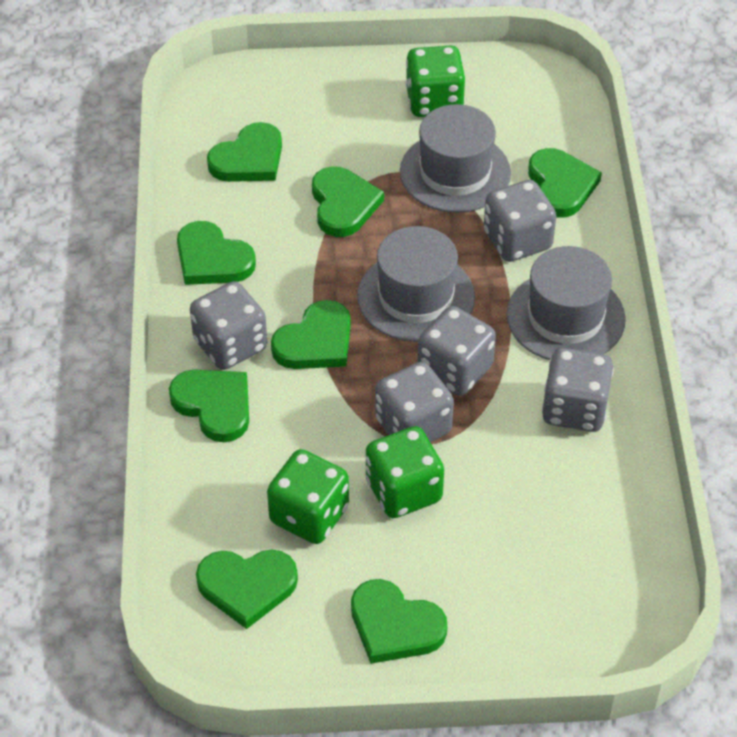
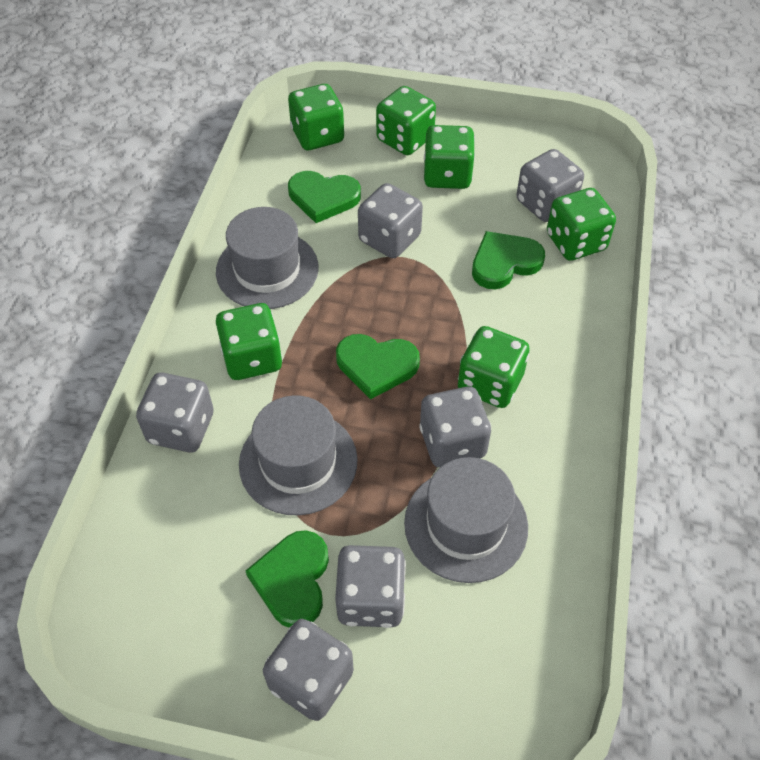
green dice: [267,449,349,544] [366,426,444,518] [406,46,465,117] = 3 -> [216,303,283,380] [288,84,344,150] [376,86,436,155] [424,125,475,189] [458,326,530,408] [547,188,616,261] = 6
green heart: [169,370,249,442] [177,221,256,285] [196,550,298,629] [207,122,282,182] [271,300,351,369] [312,166,384,237] [351,579,447,664] [528,148,602,218] = 8 -> [246,530,329,628] [288,171,361,223] [336,334,420,400] [472,231,545,289] = 4
grey dice: [190,281,267,370] [375,362,454,442] [418,306,496,396] [484,180,556,262] [542,348,614,432] = 5 -> [136,373,214,453] [263,619,354,721] [335,545,406,628] [358,183,423,258] [419,386,491,467] [516,149,584,222] = 6

